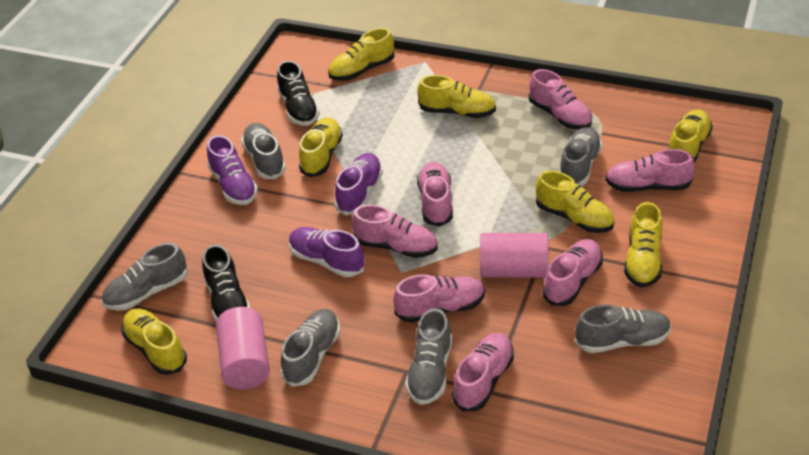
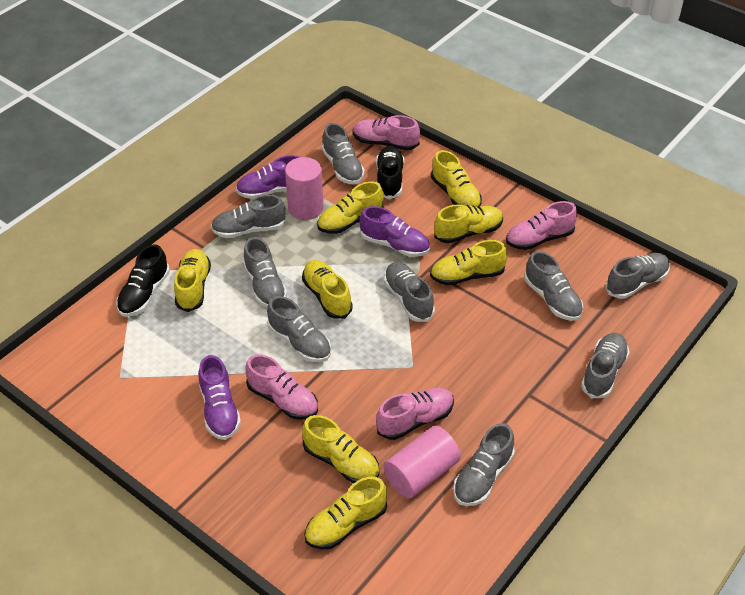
grey shoe: [102,243,187,311] [241,123,286,179] [281,309,340,387] [405,308,452,405] [559,127,602,186] [575,304,671,353] = 6 -> [211,195,286,238] [243,237,287,308] [267,296,331,362] [322,123,365,184] [384,262,435,322] [453,423,515,506] [524,251,583,321] [581,333,629,398] [605,253,670,299] = 9
pink shoe: [351,204,438,258] [393,274,485,323] [417,162,453,227] [452,333,514,411] [529,69,592,130] [543,239,603,306] [605,149,695,192] = 7 -> [245,354,318,420] [353,115,420,150] [376,388,454,440] [506,201,577,250] = 4
yellow shoe: [121,309,187,375] [299,118,343,177] [328,28,395,81] [417,75,496,118] [536,171,614,233] [624,202,663,287] [669,109,713,163] = 7 -> [174,249,211,312] [302,260,353,319] [302,415,379,483] [304,477,387,549] [317,182,384,234] [430,240,508,286] [431,150,482,207] [434,205,503,244] = 8

